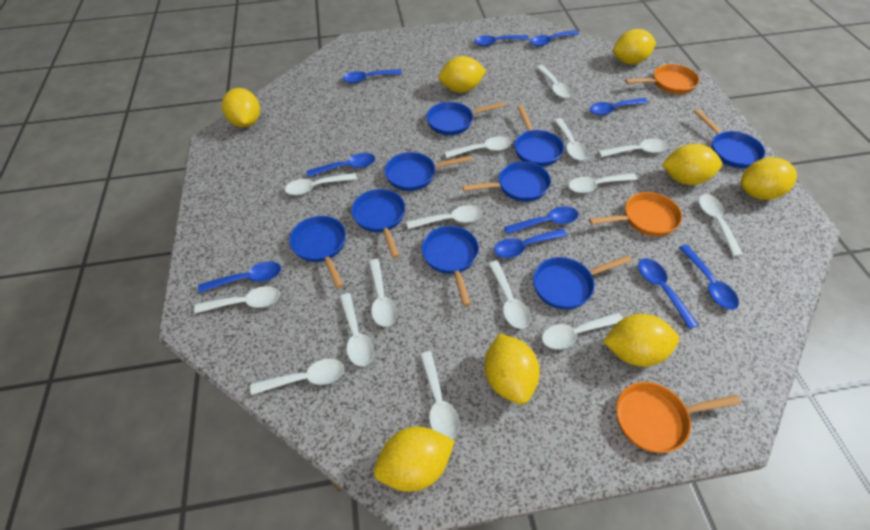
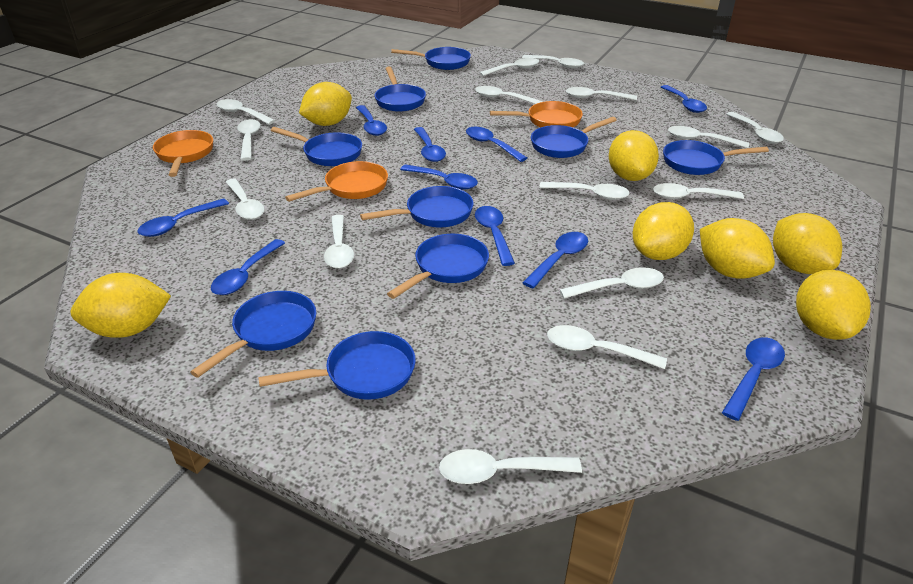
yellow lemon: [222,88,260,127] [374,427,455,492] [439,56,487,93] [484,333,540,404] [603,314,679,367] [613,29,656,65] [662,144,722,185] [740,157,797,200] = 8 -> [70,273,171,338] [299,82,352,126] [609,130,659,181] [632,202,694,260] [700,218,775,279] [773,213,842,274] [796,270,871,340] = 7

